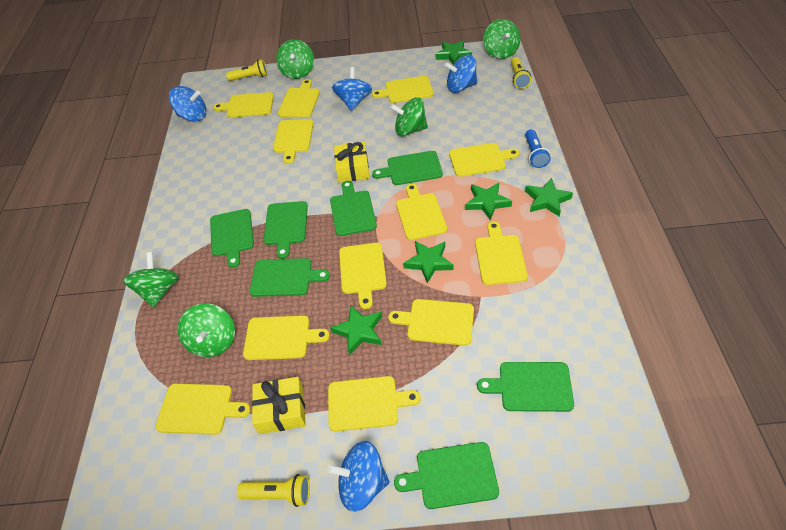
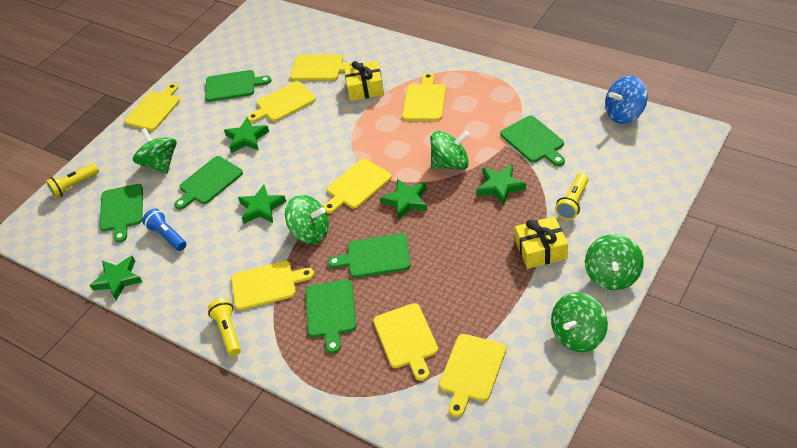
blue spinning top: [169,86,206,122] [327,441,390,512] [332,67,372,111] [444,54,477,93] = 4 -> [605,76,647,124] = 1
green cutting board: [210,209,254,268] [250,258,330,297] [263,201,308,259] [330,181,377,236] [372,151,443,185] [394,442,499,509] [477,362,574,412] = 7 -> [99,184,143,243] [174,156,243,210] [205,70,271,102] [306,280,356,354] [328,233,411,278] [500,115,565,166] = 6
yellow cutting board: [156,383,251,435] [213,92,274,118] [243,315,330,360] [273,119,314,164] [278,79,320,118] [328,376,421,432] [339,243,387,309] [372,76,434,103] [388,299,474,346] [396,184,447,240] [449,143,520,177] [475,221,528,285] = 12 -> [124,83,180,131] [231,261,314,310] [247,81,316,122] [290,55,352,81] [323,159,392,214] [373,303,438,381] [402,73,446,121] [439,334,506,417] = 8

